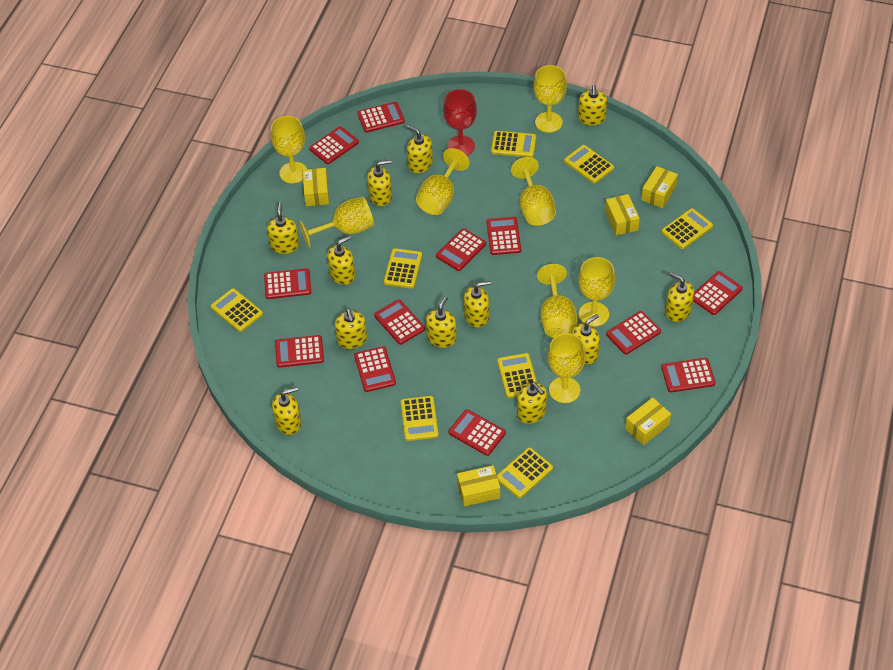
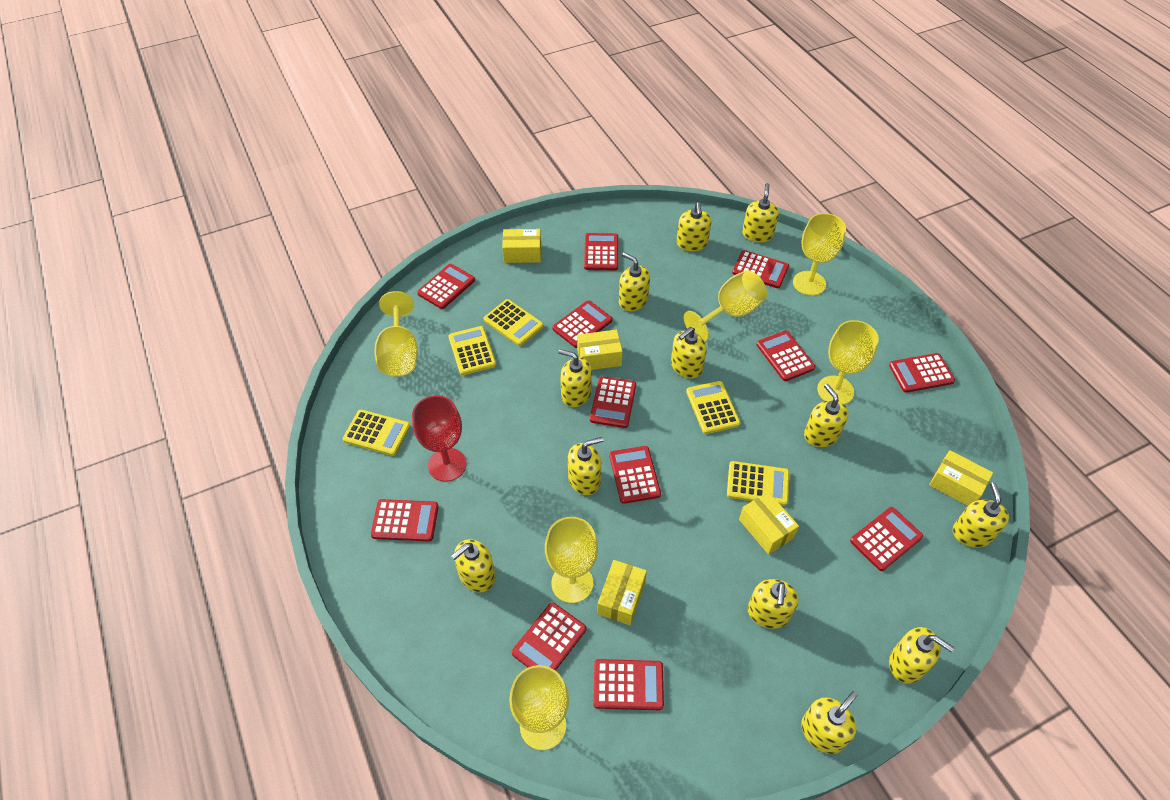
yellow calculator: [211,288,263,332] [384,248,422,289] [401,396,439,441] [491,131,536,157] [497,353,537,398] [497,447,553,498] [564,145,614,184] [662,208,713,249] = 8 -> [343,410,411,456] [448,326,496,375] [484,299,544,346] [686,381,740,434] [727,461,789,506] = 5
yellow goblet: [271,116,307,184] [299,197,374,248] [416,148,470,215] [511,157,556,226] [533,65,567,133] [537,264,577,338] [548,333,586,403] [578,257,615,327] = 8 -> [375,291,418,376] [509,665,569,750] [545,517,598,603] [684,270,767,341] [793,213,846,296] [817,320,879,405] = 6

